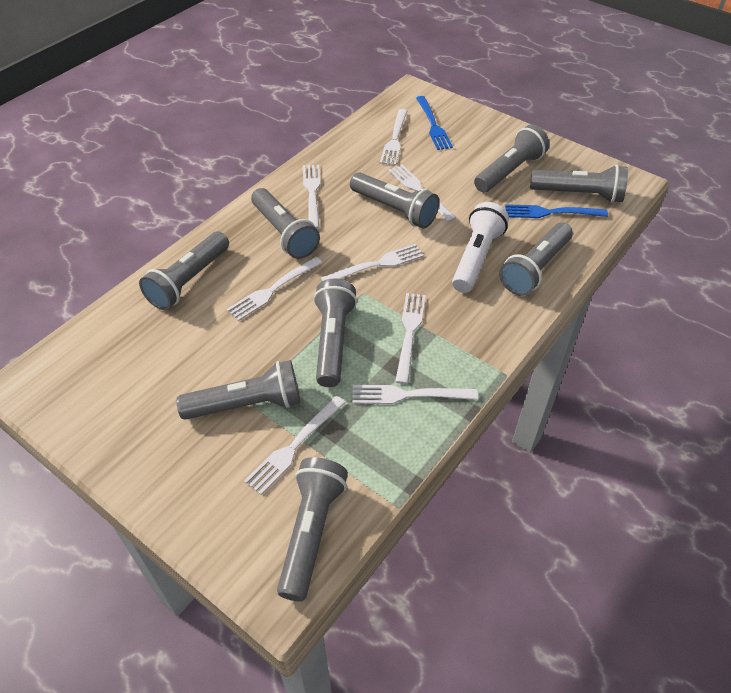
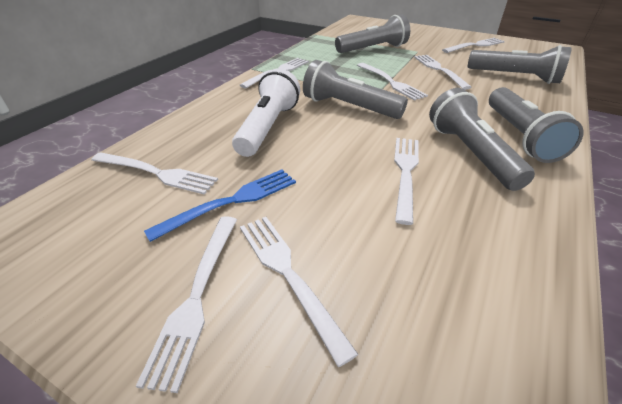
blue fork: [416,96,453,150] [505,204,608,218] = 2 -> [144,169,296,242] = 1
grey flashlight: [139,231,229,310] [176,360,300,420] [251,188,320,259] [277,457,348,602] [314,279,357,387] [350,172,439,228] [474,124,549,193] [499,223,573,296] [530,165,628,203] = 9 -> [303,60,408,119] [335,15,410,53] [429,88,535,191] [468,45,572,84] [489,87,584,163] = 5

